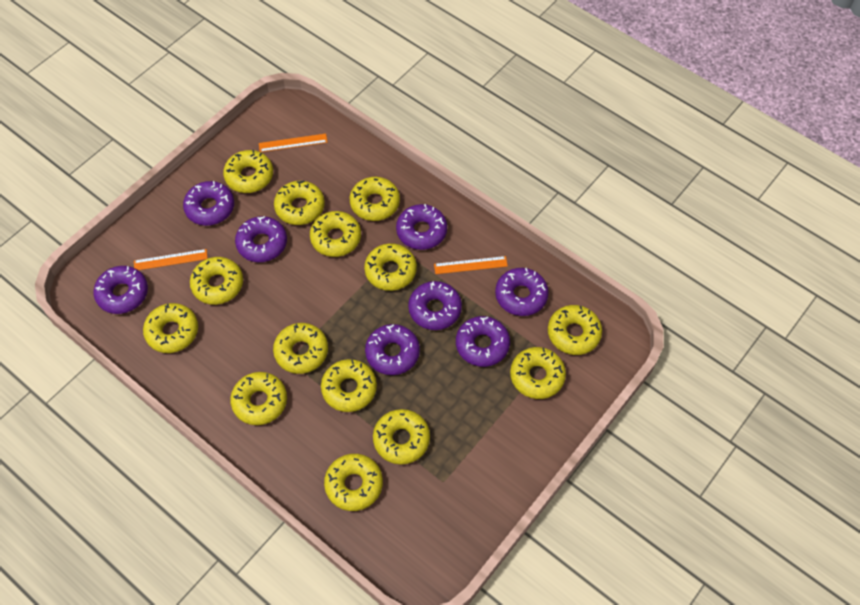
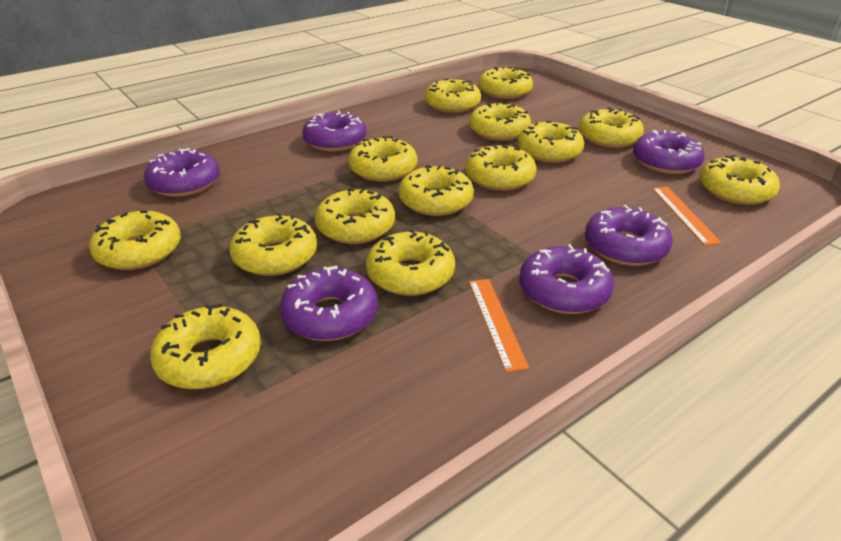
orange ruler: [134,249,208,270] [259,134,328,152] [434,256,508,274] = 3 -> [469,279,529,372] [652,187,722,245] = 2
purple donut: [93,266,148,314] [183,181,234,226] [235,216,287,262] [365,324,420,375] [396,204,447,250] [408,281,462,330] [456,316,510,367] [495,268,549,316] = 8 -> [144,148,220,197] [280,266,378,341] [302,110,366,152] [519,244,614,314] [585,205,673,266] [633,130,705,174] = 6

